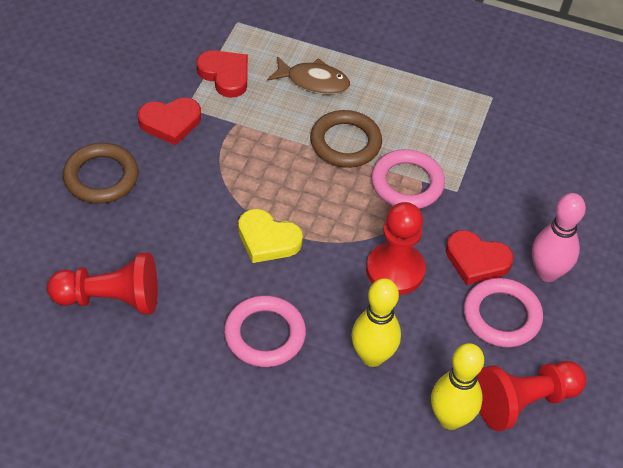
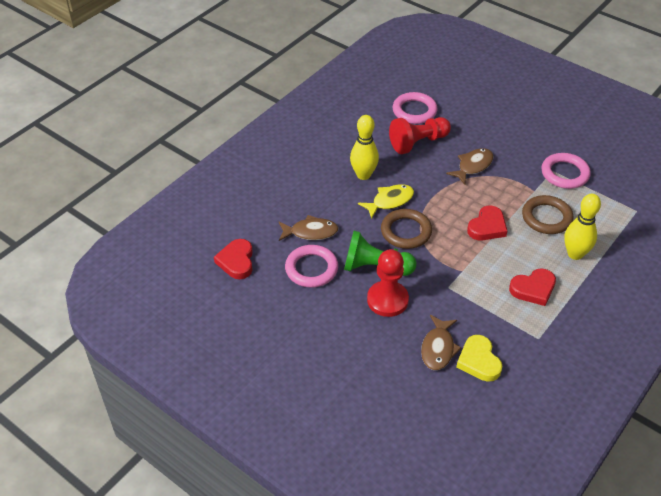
brown fish: [267,56,350,94] = 1 -> [279,215,338,241] [421,315,461,370] [446,148,493,185] = 3
green pawn: none = 0 -> [344,231,417,276] = 1
pink bowling pin: [532,193,586,282] = 1 -> none = 0
red pawn: [47,252,158,315] [366,202,426,295] [477,361,586,432] = 3 -> [367,249,409,317] [389,117,451,154] = 2
yellow fish: none = 0 -> [358,184,414,219] = 1

